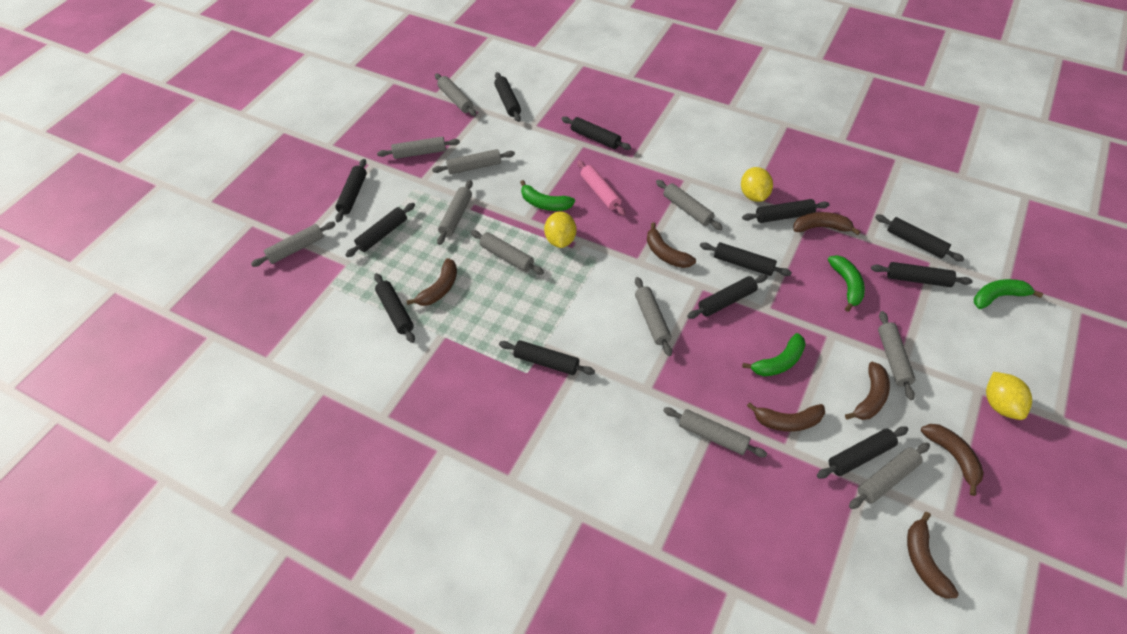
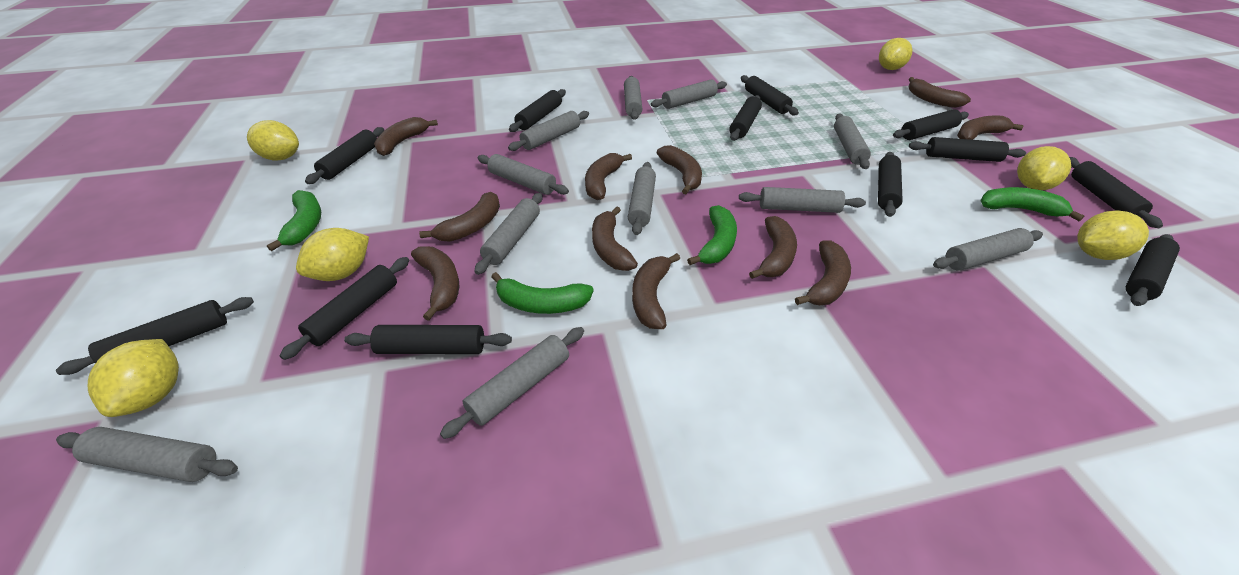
brown banana: [406,258,457,306] [647,222,696,268] [747,402,825,432] [793,212,860,235] [845,362,890,420] [907,512,959,599] [921,424,984,496] = 7 -> [374,117,438,156] [411,246,459,321] [419,192,500,242] [585,153,632,200] [592,206,638,271] [632,253,680,329] [657,145,702,194] [749,216,797,279] [795,241,851,305] [908,77,971,108] [957,115,1023,140] = 11
pink rolling pin: [577,160,626,216] = 1 -> none = 0
yellow lemon: [544,211,576,248] [741,167,773,202] [986,372,1032,420] = 3 -> [88,339,179,417] [247,120,299,161] [296,228,369,281] [879,38,912,70] [1017,146,1071,190] [1077,210,1149,260] = 6

